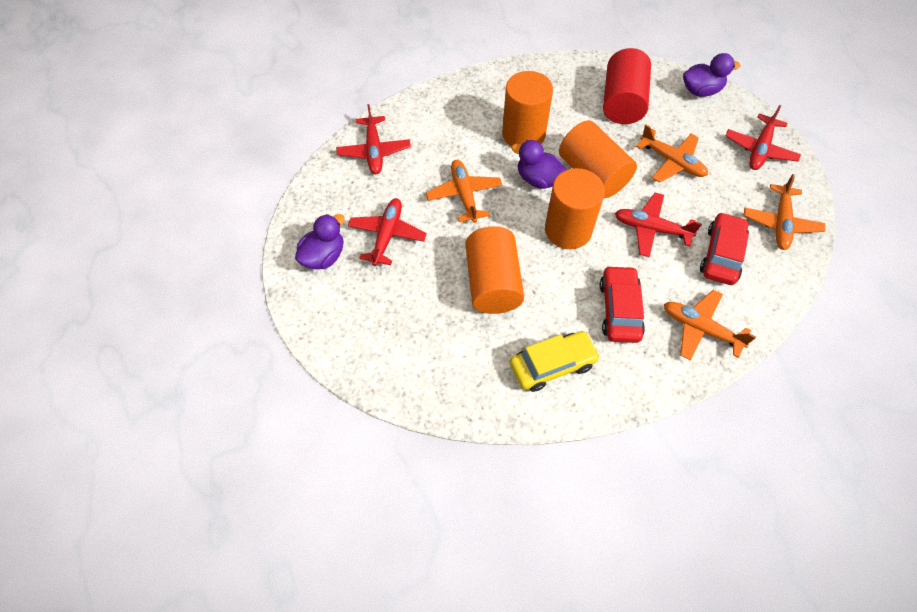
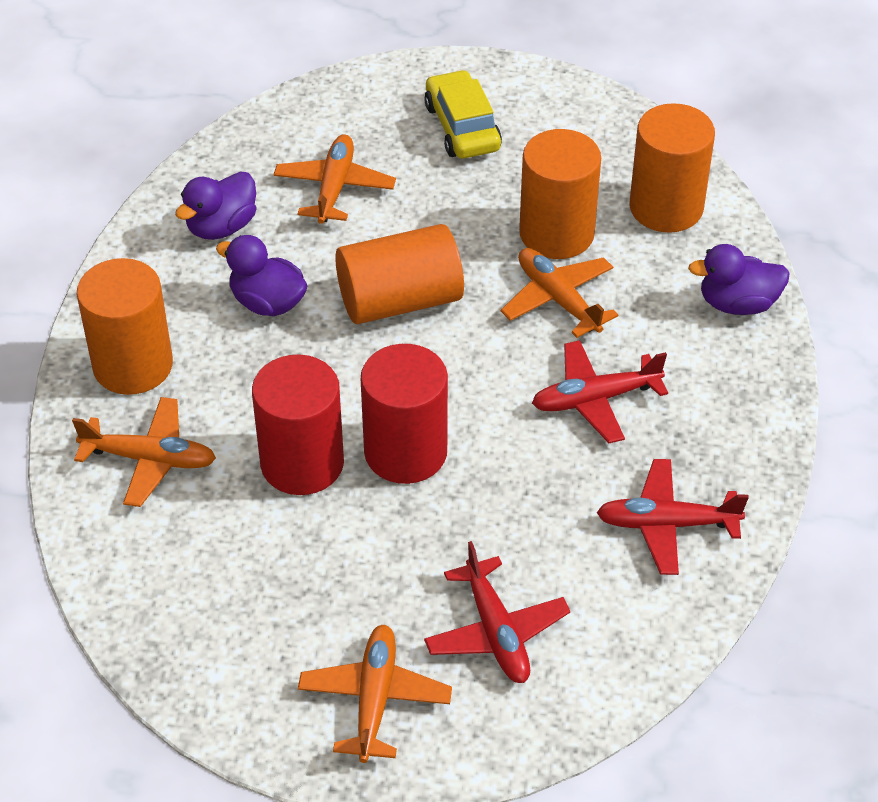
red car: [599,265,645,343] [700,212,749,285] = 2 -> none = 0
red cylinder: [603,48,651,124] = 1 -> [252,355,344,495] [361,344,448,484] = 2
red plane: [336,104,411,174] [348,198,427,266] [615,193,702,257] [725,105,801,170] = 4 -> [424,541,570,683] [532,340,668,443] [596,459,749,575] = 3

